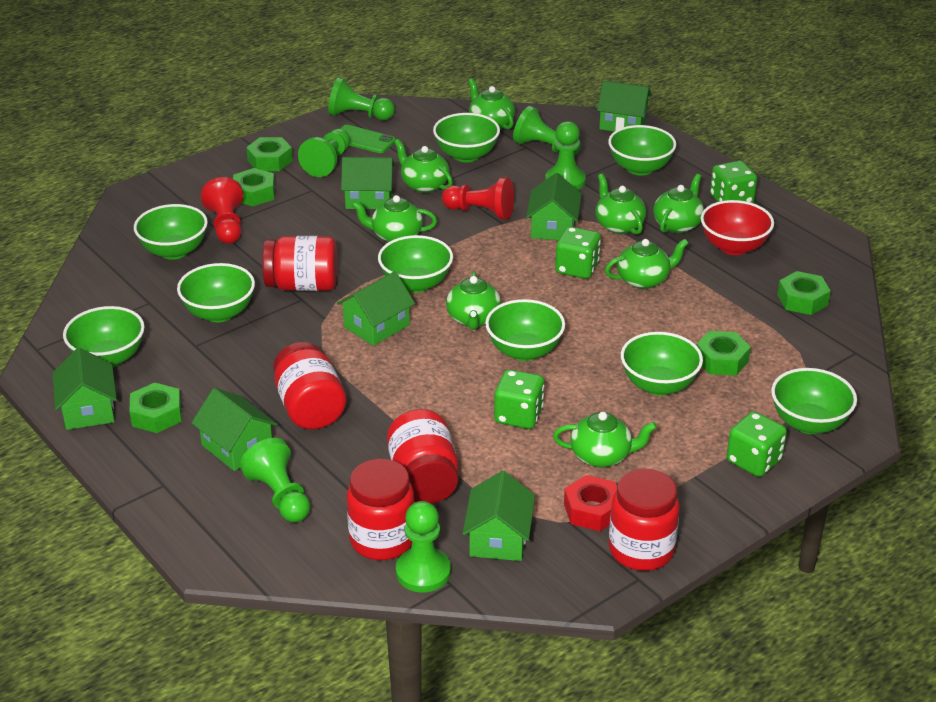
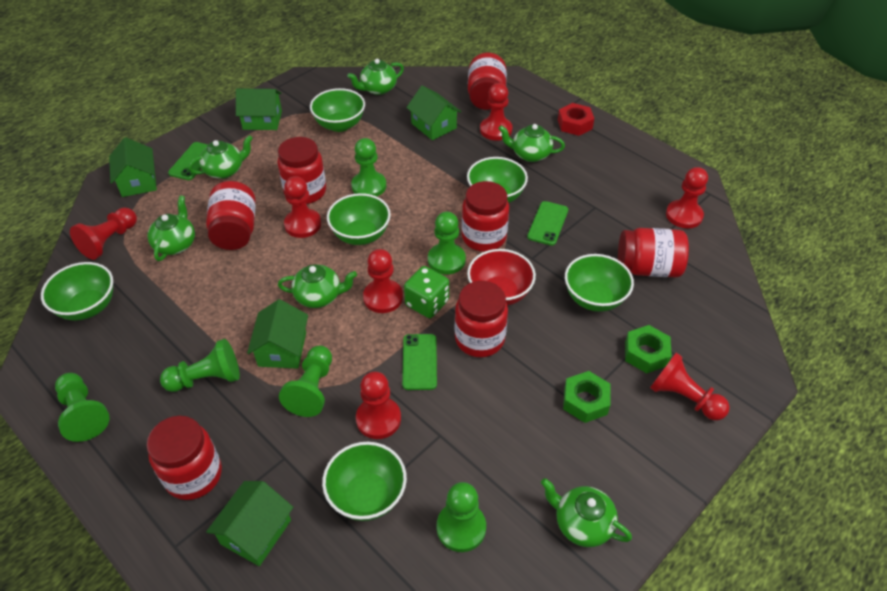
green bowl: [63,306,145,367] [134,204,208,260] [177,263,255,322] [378,235,453,293] [433,113,500,162] [485,299,565,361] [608,125,676,176] [621,332,703,396] [771,368,857,434] = 9 -> [41,262,113,321] [310,88,365,132] [322,442,407,521] [327,193,391,245] [467,157,528,203] [565,254,634,312] = 6
green dice: [494,370,544,429] [555,227,601,279] [710,160,757,203] [727,411,787,477] = 4 -> [404,266,449,318] = 1
green house: [52,348,117,430] [192,388,278,471] [337,271,415,346] [341,157,394,209] [462,471,535,561] [526,173,582,240] [597,81,652,132] = 7 -> [109,137,157,197] [206,481,293,566] [236,89,282,130] [247,299,308,369] [406,85,461,140] = 5
green nut: [130,383,182,433] [233,168,275,206] [246,137,293,171] [696,331,751,376] [777,271,831,315] = 5 -> [563,371,611,423] [625,325,672,373] = 2
green phone: [340,125,395,153] = 1 -> [168,142,208,180] [402,334,437,390] [527,201,568,246] = 3
green teapot: [352,195,437,242] [394,139,453,193] [446,271,501,330] [468,78,515,129] [553,412,657,468] [595,174,646,234] [605,239,689,289] [653,174,704,233] = 8 -> [147,195,195,261] [188,135,253,179] [278,264,357,308] [347,59,404,95] [498,124,565,162] [541,478,632,547] = 6
red jar: [262,236,337,291] [273,342,346,430] [347,459,414,560] [387,409,458,504] [609,469,680,571] = 5 -> [147,416,222,500] [206,181,256,250] [278,137,326,204] [455,281,508,357] [462,181,509,252] [468,53,507,110] [618,228,689,277] = 7
red pawn: [201,177,243,244] [442,177,514,220] = 2 -> [70,207,137,260] [284,176,321,238] [356,372,401,439] [363,249,403,313] [480,83,513,141] [650,353,729,420] [666,167,708,228] = 7

